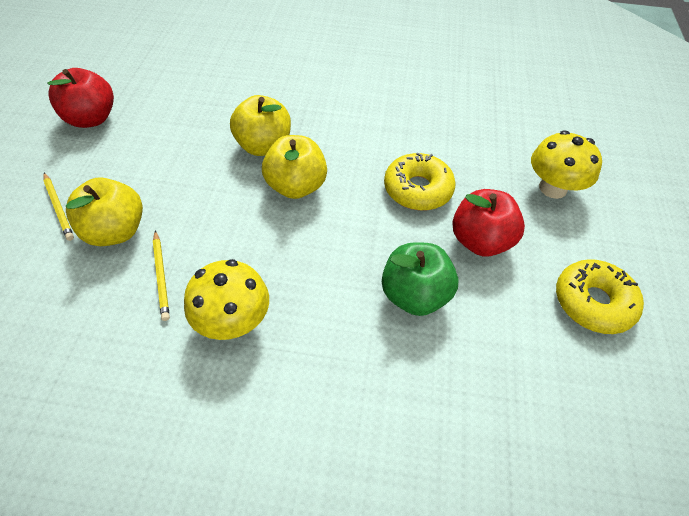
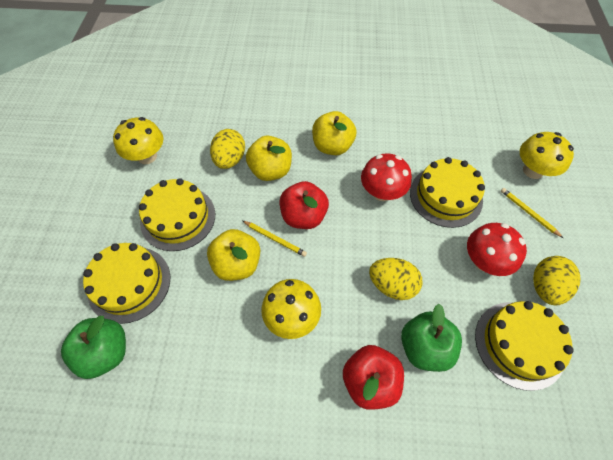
green apple: [382,242,458,316] = 1 -> [61,316,126,379] [401,304,462,372] = 2
red mushroom: none = 0 -> [361,153,412,201] [467,223,527,276] = 2
yellow cake: none = 0 -> [83,243,170,324] [139,178,215,251] [410,157,485,228] [475,301,574,391] = 4
yellow donut: [384,153,456,211] [556,259,644,334] = 2 -> none = 0
yellow egg: none = 0 -> [210,129,245,169] [369,258,423,300] [533,256,580,305] = 3
yellow mushroom: [184,259,269,340] [531,130,602,199] = 2 -> [113,117,163,164] [261,279,321,339] [520,132,574,179] = 3

